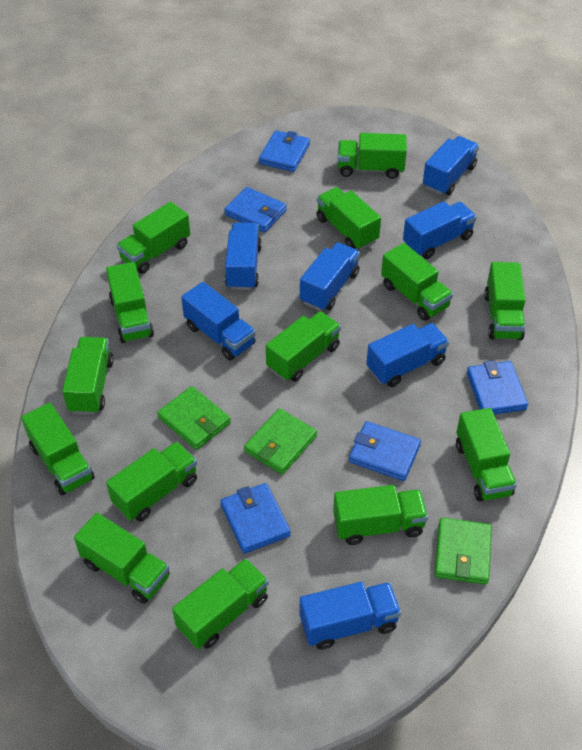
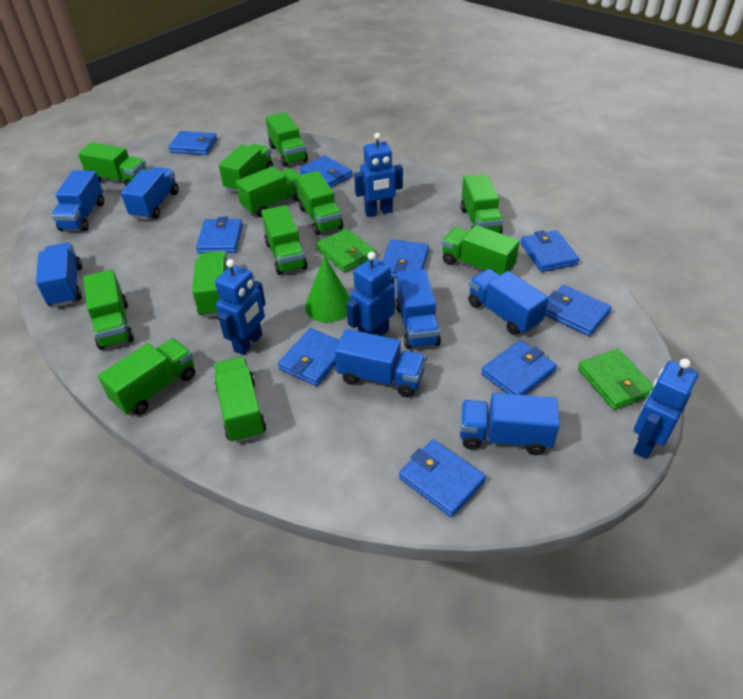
blue robot: none = 0 -> [215,259,266,355] [346,252,395,336] [354,133,403,217] [633,358,699,459] = 4
blue wallet: [221,483,291,554] [224,187,287,232] [259,130,310,172] [349,421,421,481] [467,360,528,414] = 5 -> [168,131,217,155] [196,217,243,254] [278,328,340,386] [300,156,352,188] [382,239,429,278] [399,439,486,517] [481,340,557,395] [520,230,579,272] [545,285,612,336] = 9
green cone: none = 0 -> [305,256,350,323] = 1
green truck: [21,403,95,495] [62,337,114,415] [74,513,170,604] [106,262,154,343] [106,442,197,521] [117,202,190,274] [172,558,269,649] [266,311,341,382] [317,187,381,250] [333,485,428,545] [338,133,407,179] [381,243,453,321] [456,408,517,502] [484,262,525,340] = 14 -> [78,142,146,186] [83,270,134,350] [98,338,195,415] [192,251,229,317] [214,357,266,443] [219,144,273,192] [236,166,299,217] [261,205,308,275] [266,112,308,167] [296,171,343,235] [442,225,520,275] [461,174,503,234] = 12
green wallet: [157,386,231,450] [244,408,317,474] [435,517,492,585] = 3 -> [316,228,376,272] [578,349,654,410] = 2

